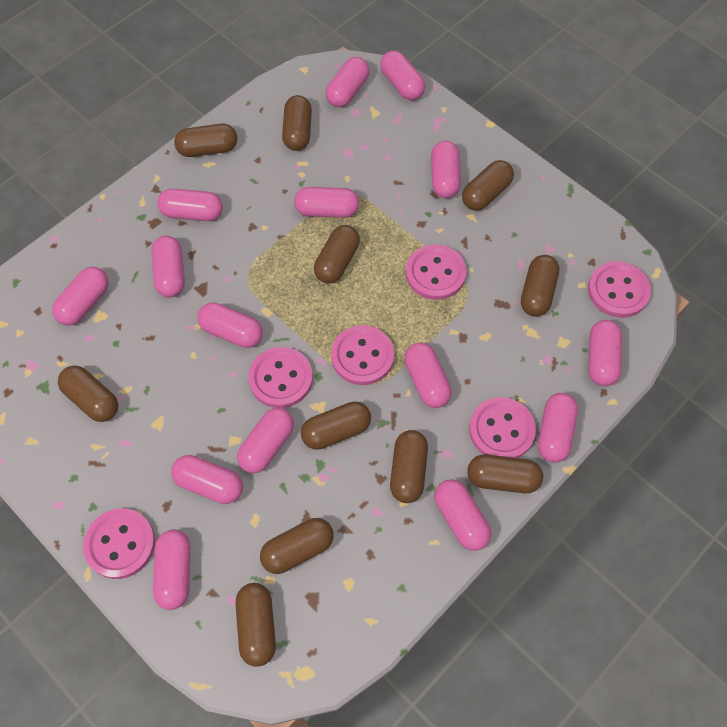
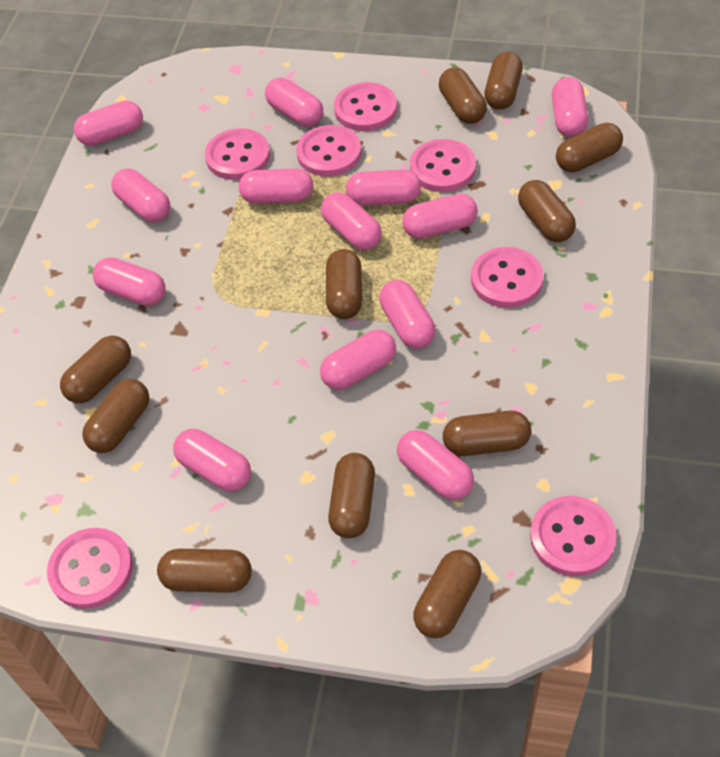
pink button: [83,508,155,579] [248,347,313,408] [331,325,394,385] [406,244,466,300] [469,397,536,458] [588,261,651,318] = 6 -> [47,528,133,609] [205,128,270,180] [296,125,362,177] [334,82,397,131] [410,139,476,192] [471,247,544,308] [530,496,617,576] = 7
pink capsule: [52,267,109,325] [151,236,185,297] [153,530,191,610] [157,189,223,221] [171,455,243,504] [197,302,263,348] [237,408,294,473] [294,187,359,218] [326,57,369,107] [380,51,425,100] [404,342,452,408] [431,141,461,198] [434,479,491,551] [538,393,578,463] [588,320,622,386] = 15 -> [74,100,143,146] [93,257,166,306] [111,168,170,222] [173,429,251,491] [239,168,313,204] [265,78,323,127] [320,330,396,390] [321,192,382,250] [346,169,421,206] [379,280,435,349] [397,430,474,500] [402,194,477,239] [552,77,588,137] = 13

